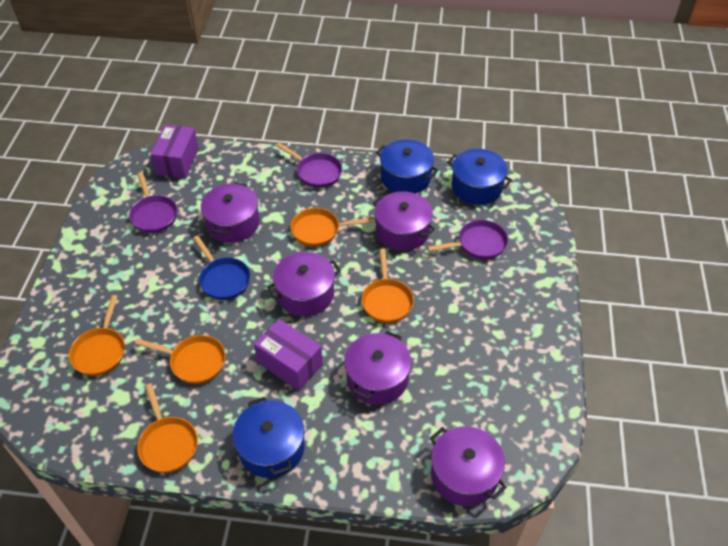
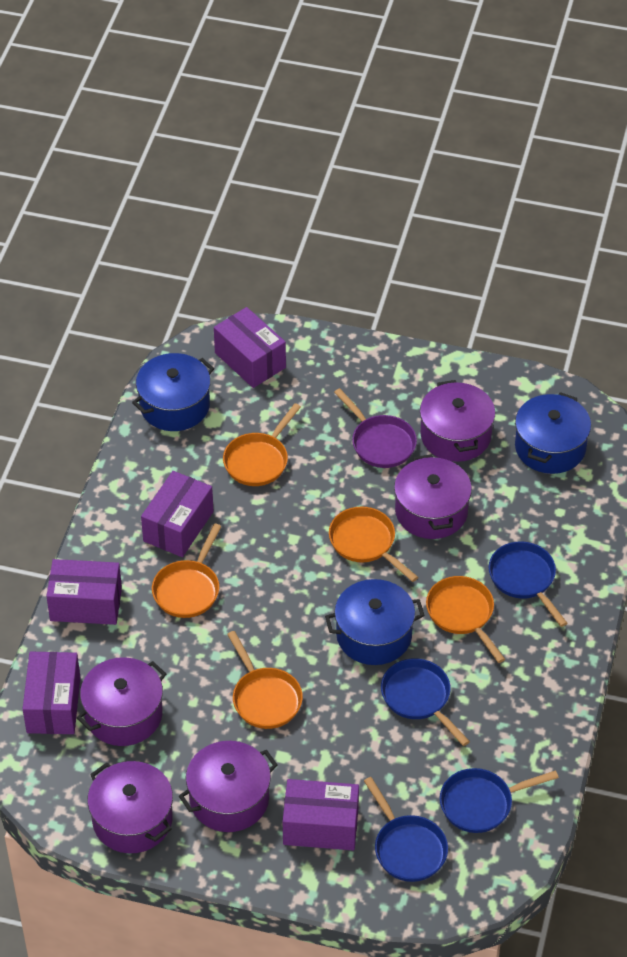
blue pan: [193,236,251,300] = 1 -> [364,777,448,882] [381,658,470,746] [440,768,559,833] [489,542,567,627] = 4
purple box: [150,125,199,179] [254,319,323,391] = 2 -> [23,652,80,734] [46,559,122,625] [141,471,213,557] [214,307,286,388] [283,779,359,850] = 5
purple pan: [129,172,178,233] [276,143,342,188] [427,220,508,259] = 3 -> [334,388,417,468] = 1

